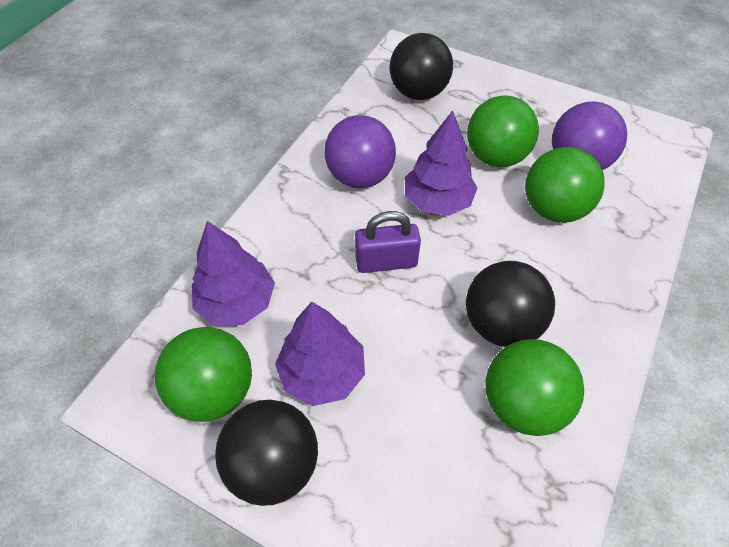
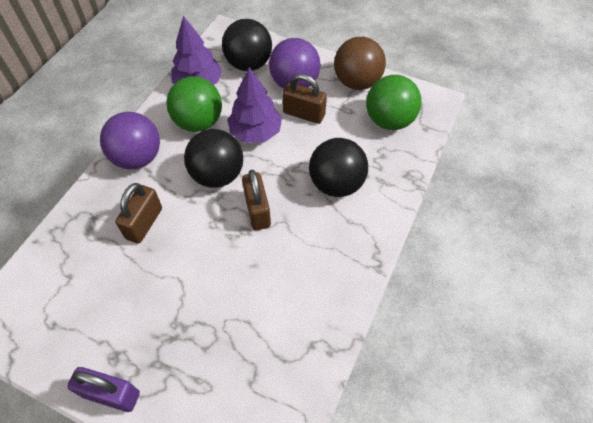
brown ball: none = 0 -> [334,37,386,90] = 1
brown padlock: none = 0 -> [115,183,162,244] [242,170,271,230] [282,73,327,124] = 3
green ball: [155,327,252,422] [467,95,539,167] [485,339,584,436] [525,147,605,223] = 4 -> [166,76,222,132] [366,75,422,130] = 2
purple tree: [192,221,275,326] [275,302,365,406] [405,111,477,216] = 3 -> [171,16,222,85] [227,67,282,143] = 2

